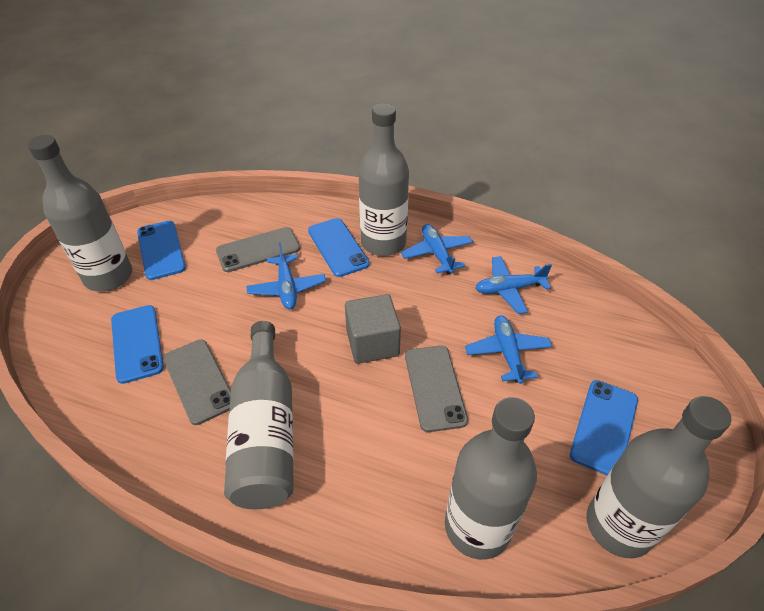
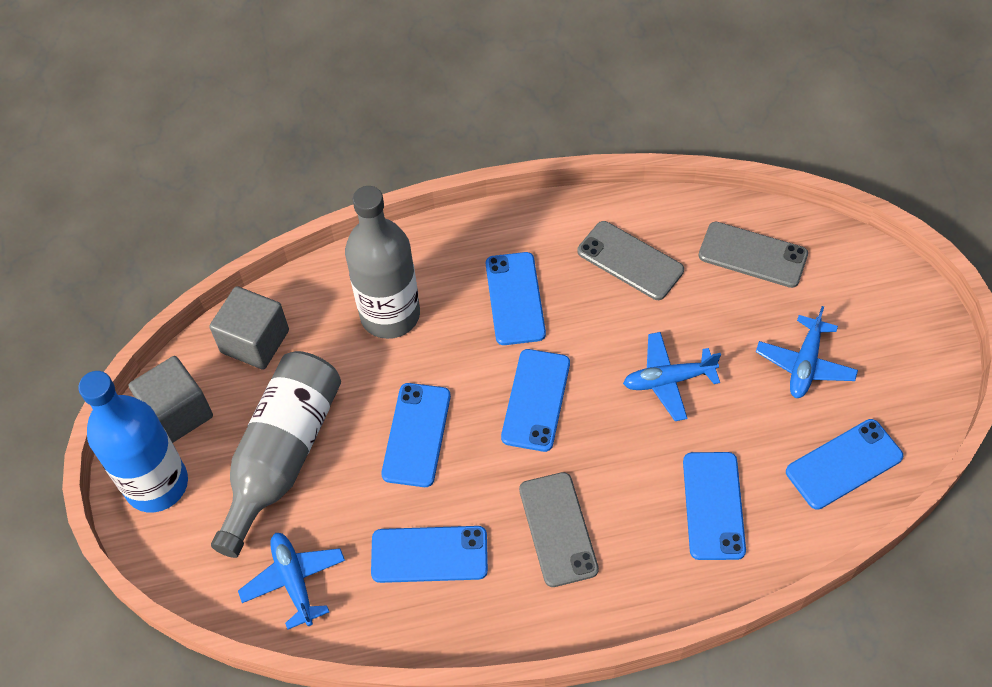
blue bottle: none = 0 -> [78,371,188,512] = 1
blue phone: [111,305,164,384] [137,221,186,280] [308,218,370,277] [570,380,638,475] = 4 -> [371,526,488,583] [381,383,451,487] [486,252,546,345] [501,349,570,452] [683,452,746,560] [786,419,904,510] = 6
blue plane: [246,243,326,309] [401,224,473,274] [465,315,552,384] [475,256,552,314] = 4 -> [238,533,345,629] [623,332,721,421] [756,306,858,398] = 3
grey bottle: [28,135,132,291] [224,321,294,509] [358,103,409,256] [445,397,537,560] [587,396,731,558] = 5 -> [211,351,341,558] [345,186,420,339] = 2
grey cube: [345,294,401,364] = 1 -> [129,356,213,443] [209,286,289,370] = 2

